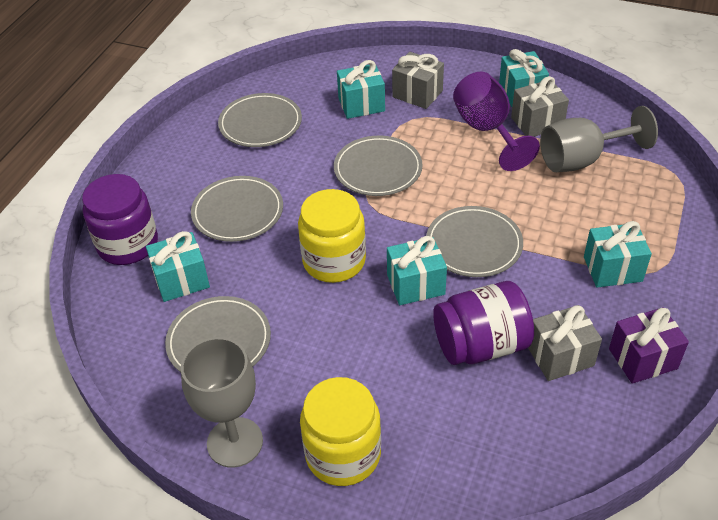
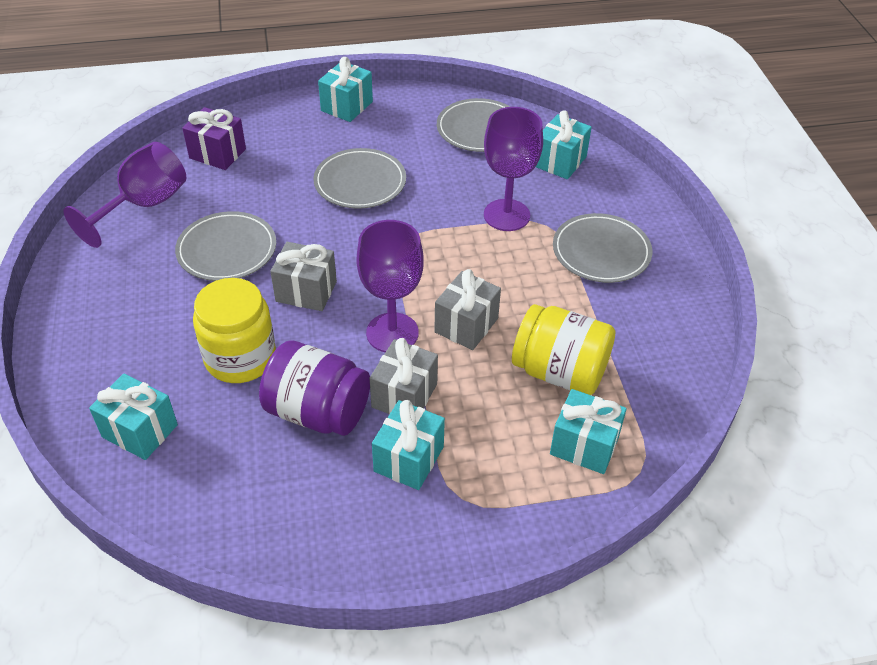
grey goblet: [181,337,263,468] [540,106,658,172] = 2 -> none = 0
grey plate: [165,296,271,372] [191,176,283,242] [218,93,302,147] [334,136,423,196] [426,206,523,277] = 5 -> [175,211,276,281] [313,148,406,209] [437,98,510,152] [553,213,652,283] = 4
purple goblet: [453,72,540,171] = 1 -> [64,142,186,248] [356,220,424,352] [484,107,543,231] = 3
purple jar: [82,174,158,265] [433,281,534,365] = 2 -> [259,340,370,436] = 1

